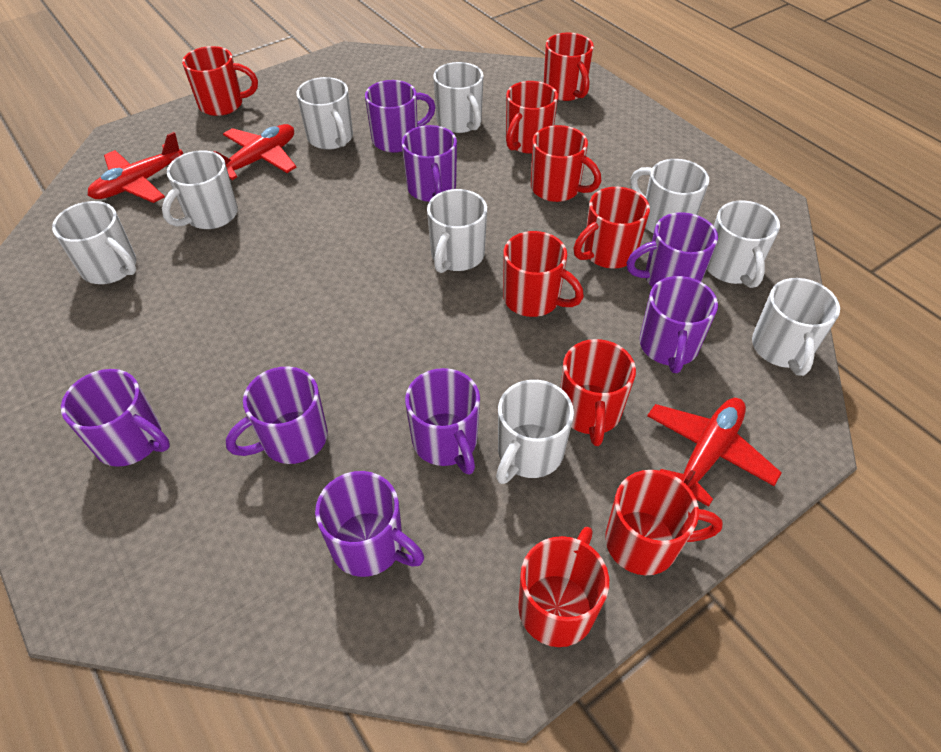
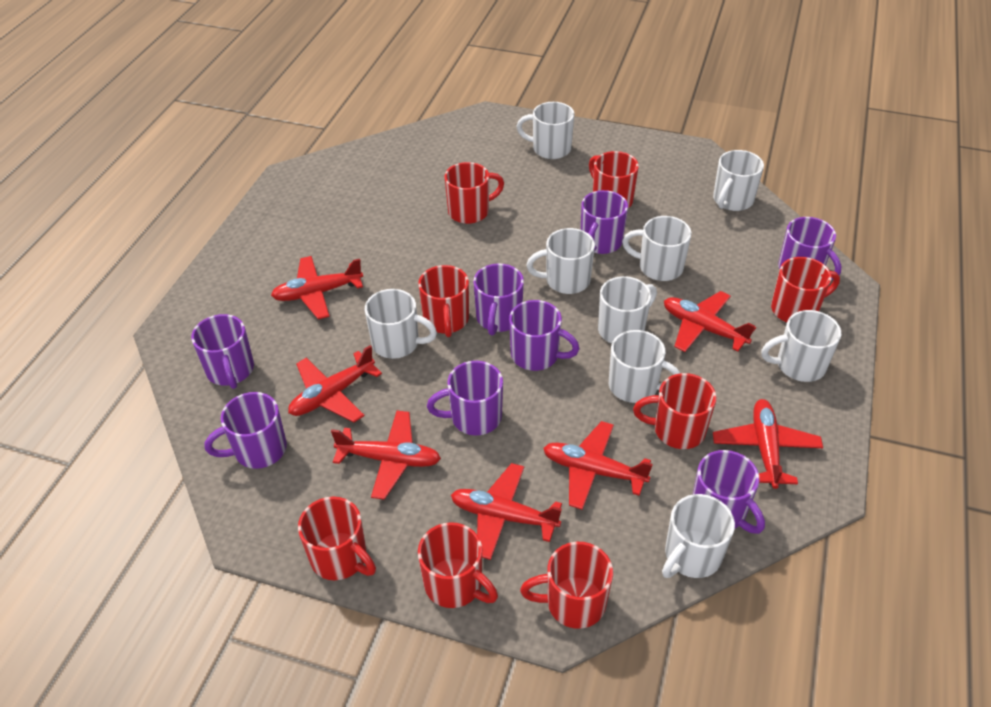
red mug: [182,46,258,116] [503,231,584,317] [506,81,558,154] [518,527,609,647] [531,125,601,202] [544,33,594,101] [560,339,636,446] [574,187,650,269] [605,470,723,576] = 9 -> [298,497,376,580] [418,265,469,337] [418,522,498,608] [444,162,504,224] [520,542,613,629] [589,151,639,208] [633,373,716,449] [771,257,840,323] = 8
red plane: [87,132,183,203] [213,124,296,180] [647,398,782,507] = 3 -> [271,256,363,319] [288,345,382,423] [331,411,441,500] [451,463,562,560] [543,421,653,510] [664,291,756,352] [713,399,823,489] = 7

